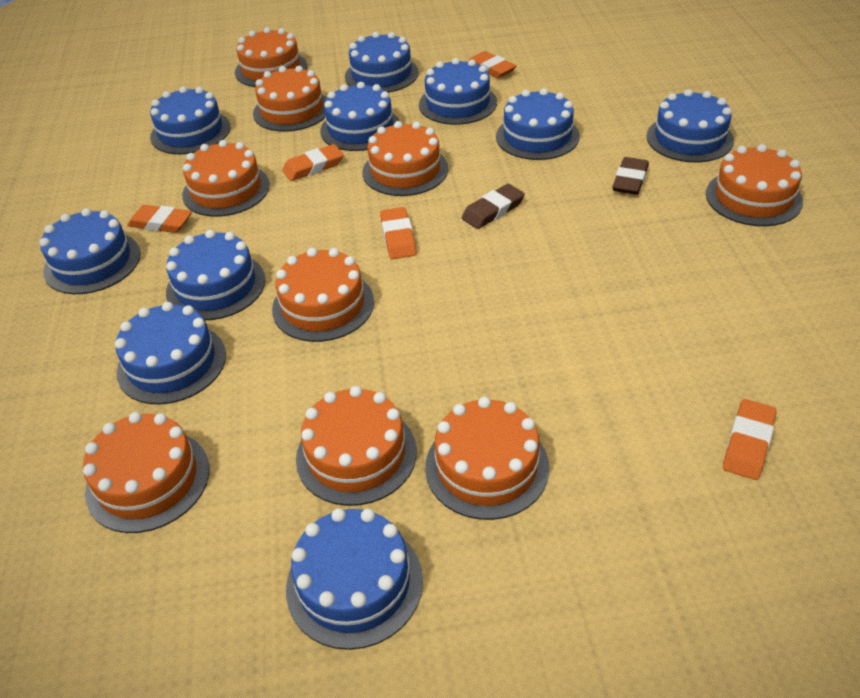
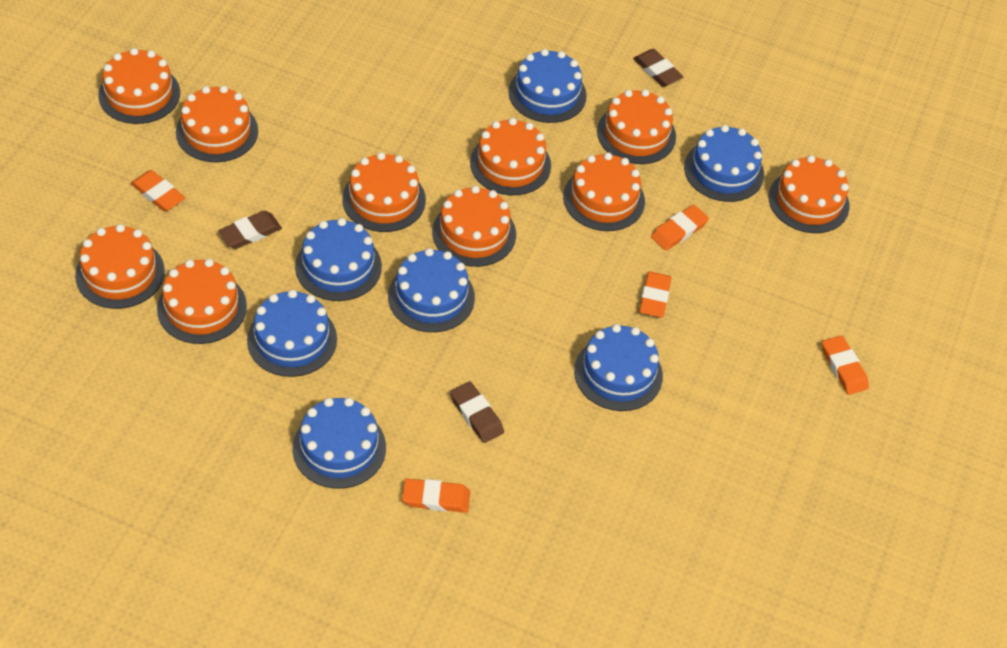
blue cake: [40,208,141,294] [115,302,226,404] [150,86,231,154] [166,230,266,320] [286,508,423,650] [320,82,399,151] [345,32,419,93] [419,58,497,125] [496,88,580,160] [646,89,734,162] = 10 -> [247,290,337,377] [292,397,386,489] [295,218,382,301] [388,248,475,332] [508,49,587,123] [574,324,663,411] [684,125,764,202] = 7
brown eraser: [462,184,525,229] [612,157,649,195] = 2 -> [218,211,282,249] [450,382,504,443] [633,49,683,87] = 3
orange cake: [83,412,209,533] [182,140,270,217] [235,27,307,87] [253,66,327,132] [272,248,374,342] [296,386,417,506] [363,121,448,196] [425,397,549,520] [706,144,803,226] = 9 -> [75,224,165,309] [98,48,180,124] [157,259,247,344] [176,86,258,162] [342,152,426,232] [432,185,516,267] [470,118,551,195] [563,152,645,231] [597,89,676,164] [769,155,850,233] = 10

